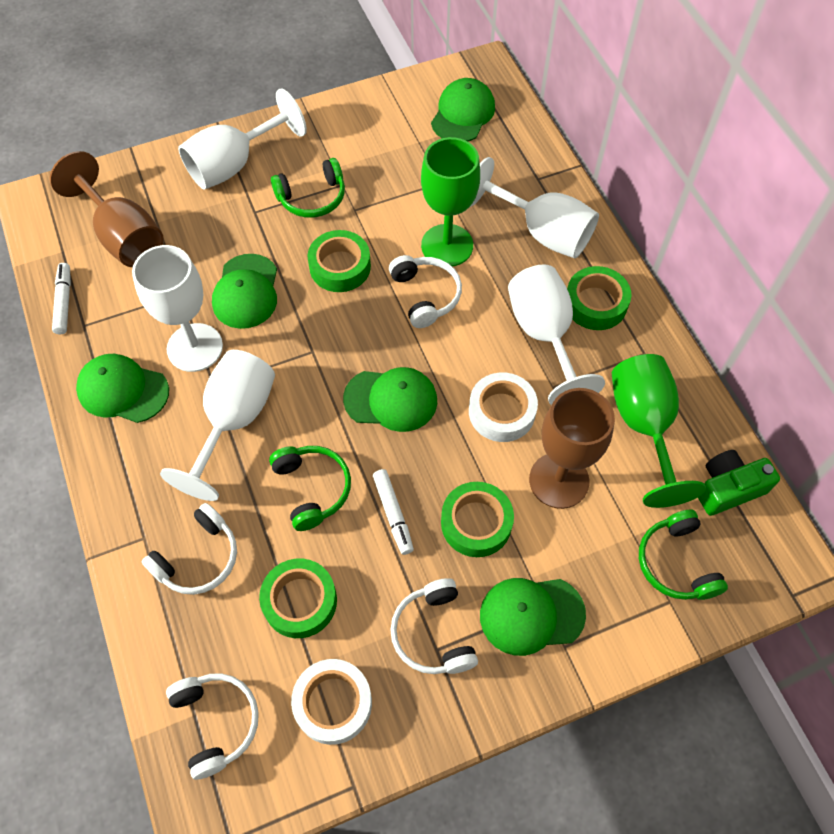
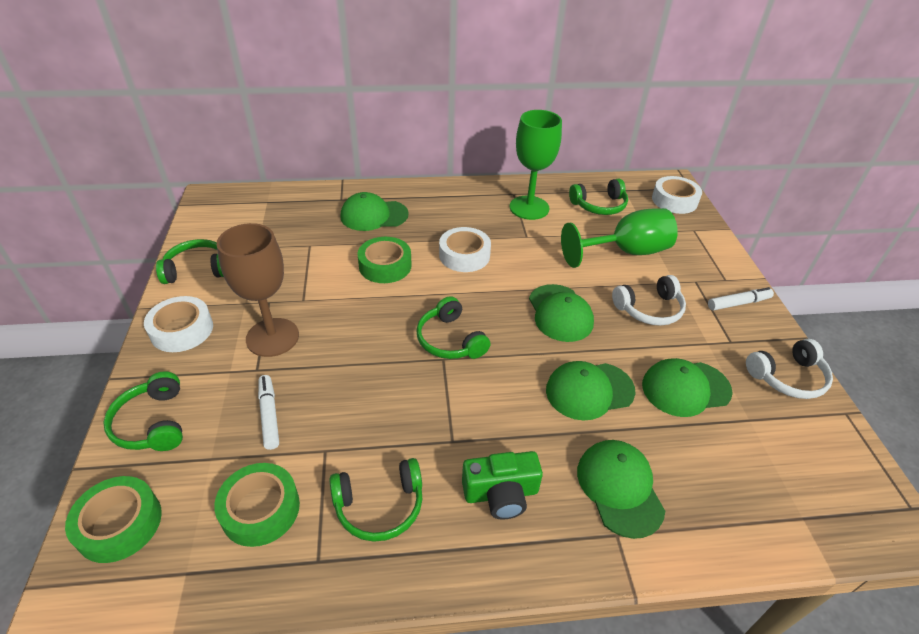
brown goblet: [50,151,164,267] [529,388,615,509] = 2 -> [217,223,299,357] = 1
green headphones: [269,446,351,531] [271,158,345,218] [639,510,728,600] = 3 -> [103,371,183,451] [156,239,224,284] [330,458,422,542] [416,296,490,359] [569,179,628,215] = 5
green tape: [259,559,337,638] [307,230,371,292] [441,482,514,557] [567,266,632,330] = 4 -> [65,476,162,563] [214,463,300,547] [357,237,412,283] = 3
white goblet: [132,245,223,372] [160,350,275,501] [178,89,307,190] [470,157,599,258] [508,264,605,405] = 5 -> none = 0
white headphones: [142,503,237,595] [166,673,259,780] [389,255,462,328] [390,578,478,674] = 4 -> [612,275,686,326] [746,339,833,399] = 2
white tape: [291,659,372,745] [469,373,538,442] = 2 -> [144,296,213,352] [439,227,491,272] [652,176,702,214] = 3

